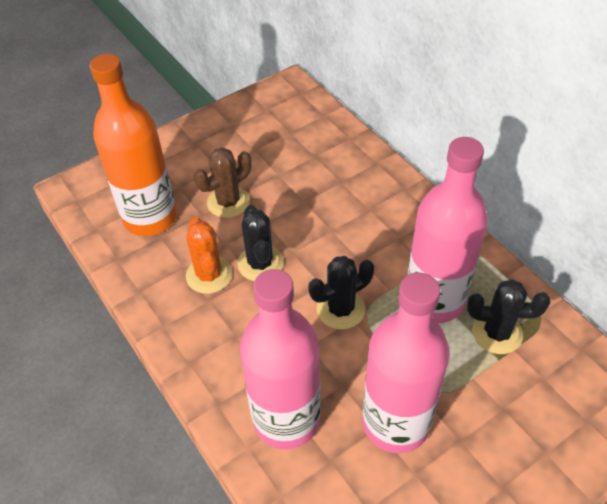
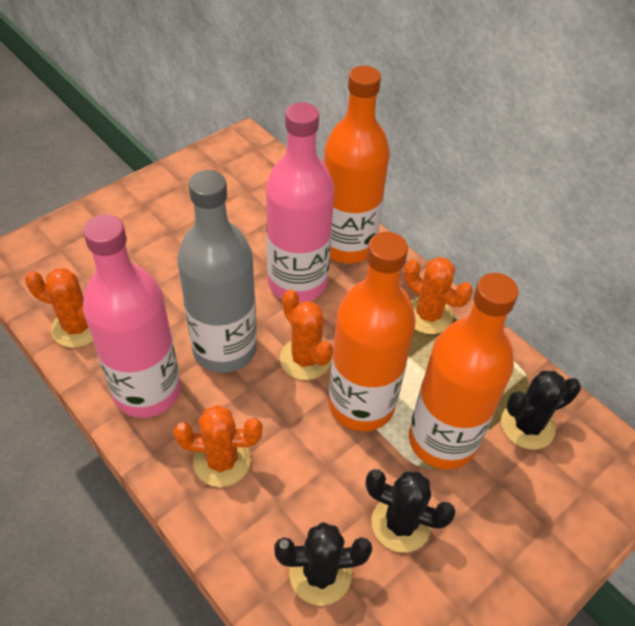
brown cactus: [194,147,251,218] = 1 -> none = 0
grey bottle: none = 0 -> [177,170,257,373] = 1
orange bottle: [89,54,177,236] = 1 -> [324,66,390,264] [328,232,416,431] [409,273,519,470] = 3
orange cactus: [186,217,232,294] = 1 -> [25,268,93,348] [173,405,262,487] [280,290,333,380] [404,257,473,334] = 4
pink bottle: [240,269,321,449] [362,273,450,453] [407,137,488,323] = 3 -> [83,214,181,418] [266,102,334,303] = 2

